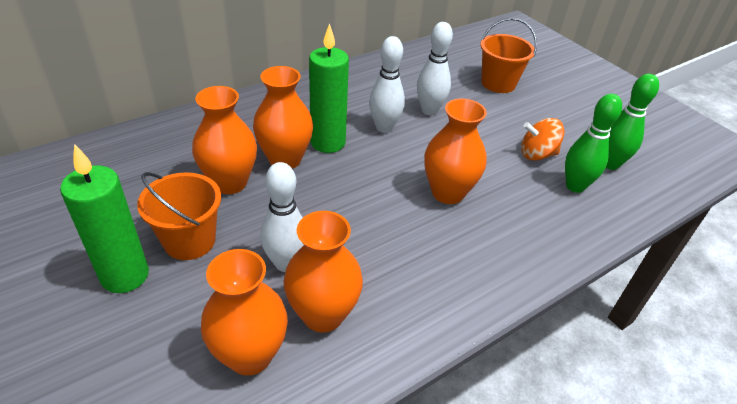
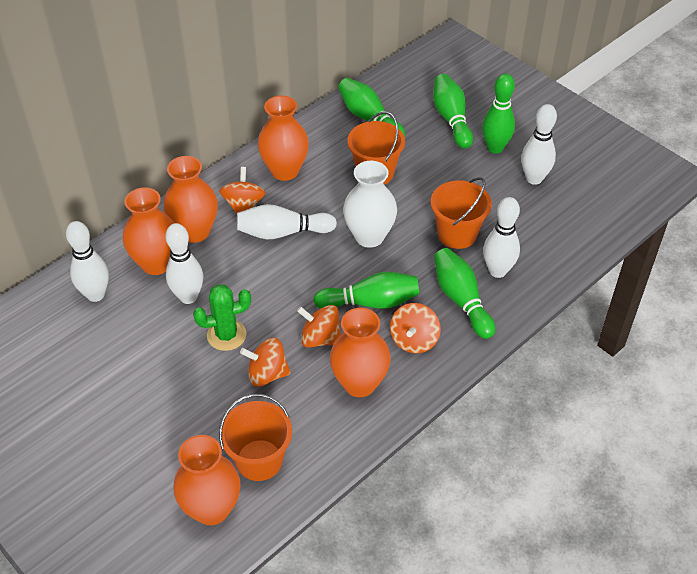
green bowling pin: [565,94,622,193] [606,74,659,170] = 2 -> [313,272,419,309] [338,78,405,137] [433,74,473,149] [434,248,495,339] [482,73,515,154] = 5
green cactus: none = 0 -> [193,284,251,351] = 1
green candle: [60,144,149,293] [309,23,349,153] = 2 -> none = 0
orange bucket: [137,172,221,260] [480,18,537,93] = 2 -> [219,394,292,481] [348,112,405,185] [431,177,492,249] = 3
orange spinning top: [521,118,564,161] = 1 -> [219,167,265,214] [240,338,291,387] [297,305,341,347] [390,303,441,353] = 4
white bowling pin: [261,162,304,272] [369,36,405,133] [417,22,453,115] = 3 -> [66,221,109,302] [165,223,203,304] [237,204,337,239] [483,197,520,278] [521,104,557,185] = 5
white vase: none = 0 -> [343,161,397,248] = 1

